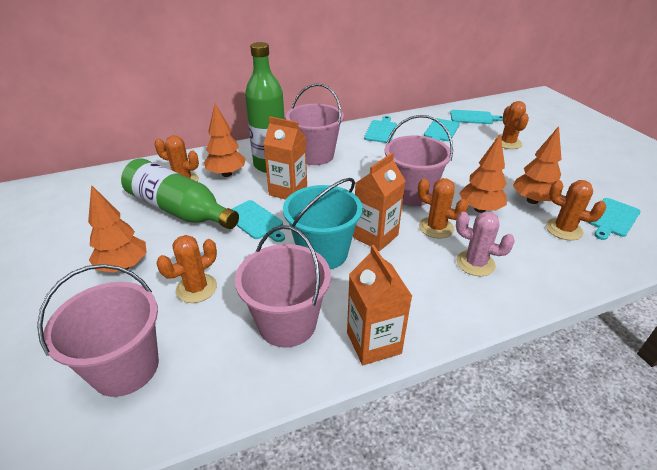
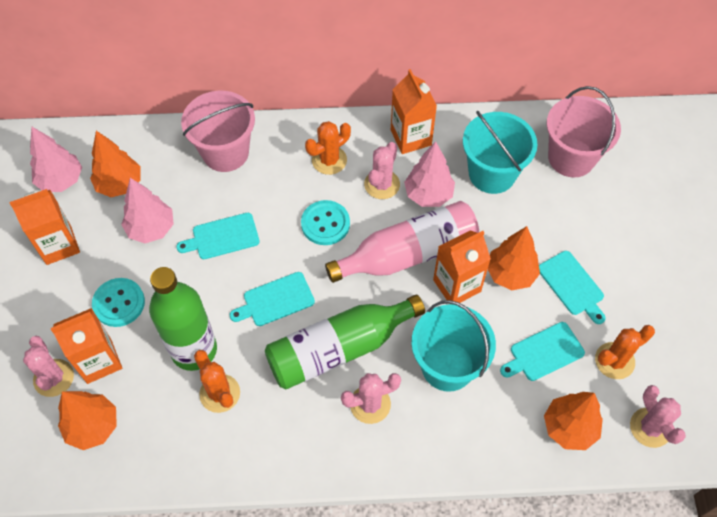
orange cactus: [154,135,199,182] [157,235,217,303] [418,178,468,238] [495,101,529,149] [546,180,606,240] = 5 -> [194,350,240,413] [305,121,351,175] [595,325,655,379] = 3
orange carton: [263,117,307,200] [347,245,412,365] [353,153,405,251] = 3 -> [9,189,80,265] [50,308,122,384] [391,69,437,154] [433,230,491,303] = 4
pink bottle: none = 0 -> [325,201,479,283] = 1
pink bucket: [37,264,159,397] [235,225,331,347] [286,84,344,165] [385,115,453,206] = 4 -> [181,91,255,172] [547,86,621,177] = 2
pink cactus: [456,212,515,276] = 1 -> [23,336,74,397] [341,373,401,424] [364,142,400,199] [630,385,686,448] = 4
pink tree: none = 0 -> [30,127,82,192] [121,178,174,243] [404,142,455,207] = 3
turquoise bucket: [283,178,363,270] = 1 -> [411,300,496,392] [463,111,538,194] = 2
turquoise button: none = 0 -> [92,278,145,327] [301,200,350,245] = 2
turquoise cutting board: [232,200,285,242] [364,116,397,143] [424,118,460,141] [450,110,503,124] [588,198,641,240] = 5 -> [176,213,260,259] [230,272,315,326] [500,322,585,381] [539,251,606,324] = 4

